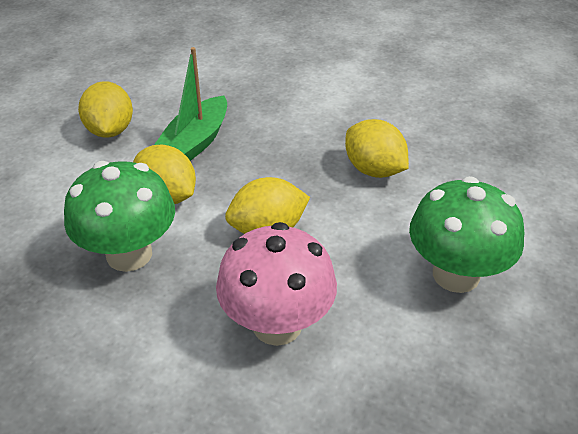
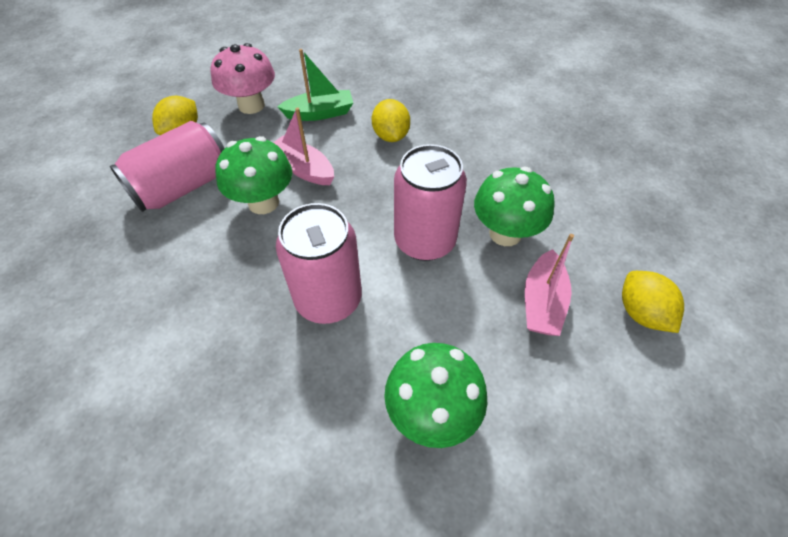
green mushroom: [64,161,175,272] [409,176,524,293] = 2 -> [216,136,292,214] [384,343,487,448] [474,167,555,246] = 3
pink boat: none = 0 -> [273,107,334,185] [525,234,574,336] = 2
pink can: none = 0 -> [110,121,225,212] [276,203,362,324] [394,144,467,261] = 3
yellow lemon: [78,81,133,138] [133,145,196,204] [225,177,310,234] [345,119,409,178] = 4 -> [152,96,198,135] [372,99,410,142] [622,271,684,333] = 3

